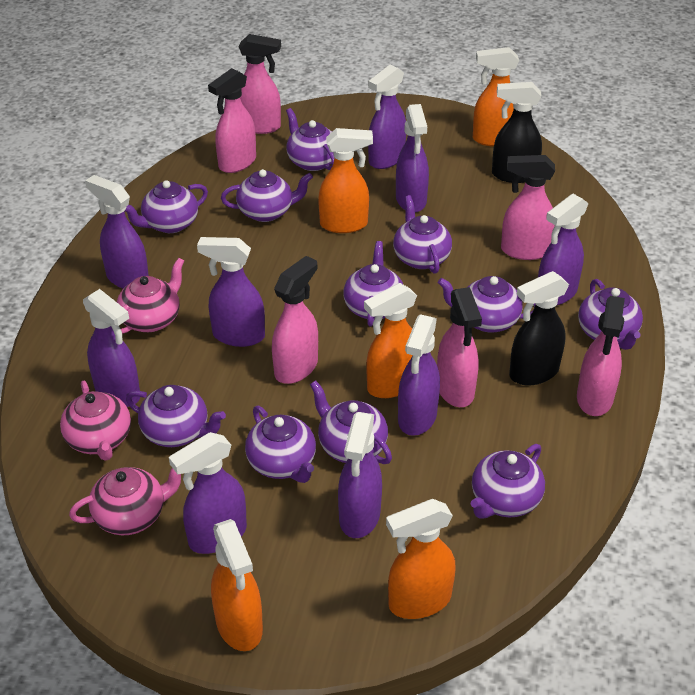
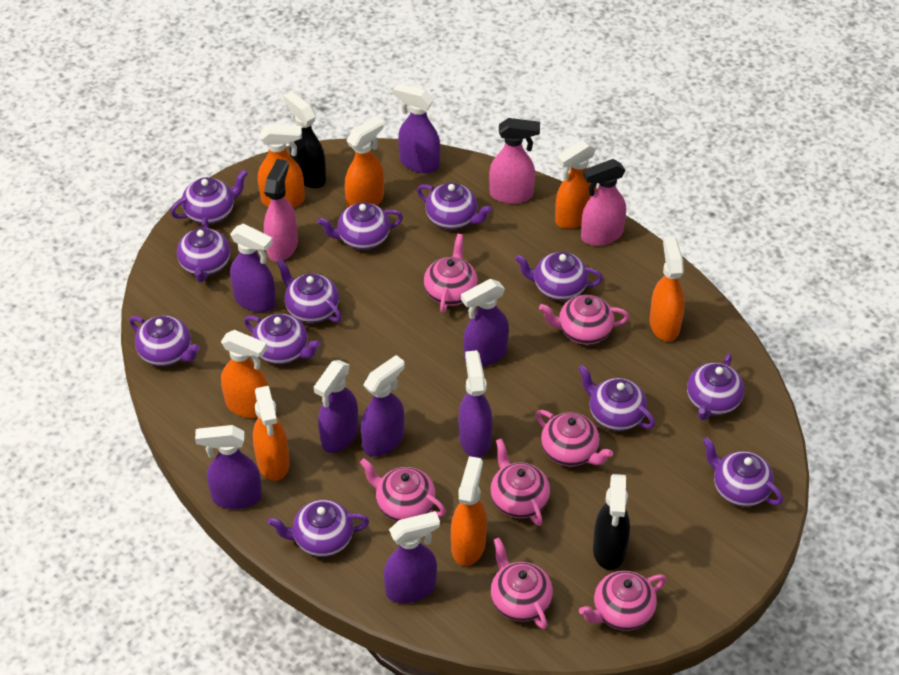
orange spray bottle: [211,519,263,651] [318,128,373,233] [364,283,417,398] [386,499,456,619] [473,47,519,146] = 5 -> [221,330,268,418] [253,386,289,481] [258,124,305,208] [345,117,384,208] [451,456,487,566] [555,140,597,229] [649,236,685,341] = 7
pink spray bottle: [208,68,256,173] [239,34,281,134] [272,256,318,384] [437,287,482,407] [501,155,555,260] [577,296,625,416] = 6 -> [264,159,298,262] [489,118,540,204] [581,159,626,246] = 3
pink teapot: [60,381,131,461] [69,467,181,535] [117,258,184,334] = 3 -> [360,458,446,522] [424,234,478,313] [490,438,550,526] [490,538,553,629] [536,410,613,466] [539,295,629,345] [579,571,666,631] = 7
purple spray bottle: [83,289,140,407] [85,175,149,289] [169,432,247,554] [197,237,265,347] [338,412,382,538] [368,65,406,169] [396,104,429,213] [398,314,440,436] [538,194,589,306] = 9 -> [195,425,262,509] [230,223,276,312] [314,360,358,453] [361,355,405,457] [383,511,440,603] [393,83,440,173] [458,350,493,458] [461,279,509,367] = 8
purple teapot: [125,180,208,233] [126,385,226,447] [221,169,313,222] [245,406,316,483] [286,108,334,171] [310,381,392,464] [343,241,403,327] [393,195,452,274] [438,276,535,333] [471,444,545,519] [578,279,643,350] = 11 -> [129,316,200,366] [170,170,248,224] [177,217,230,282] [244,314,321,364] [268,500,369,557] [277,259,341,323] [317,202,403,250] [417,182,492,229] [515,252,603,301] [578,365,655,431] [687,353,744,420] [703,437,783,507] = 12

